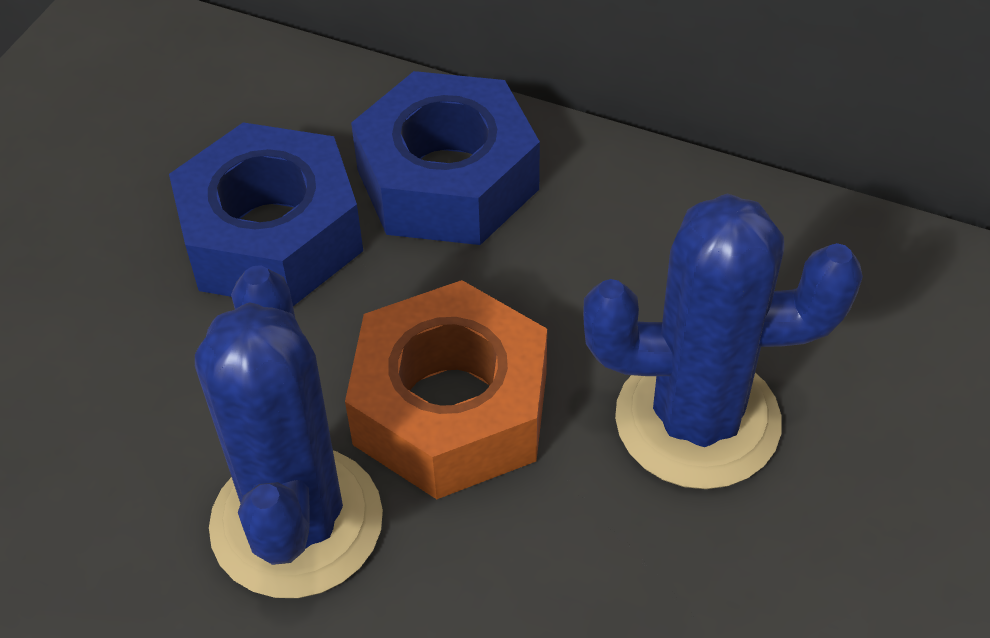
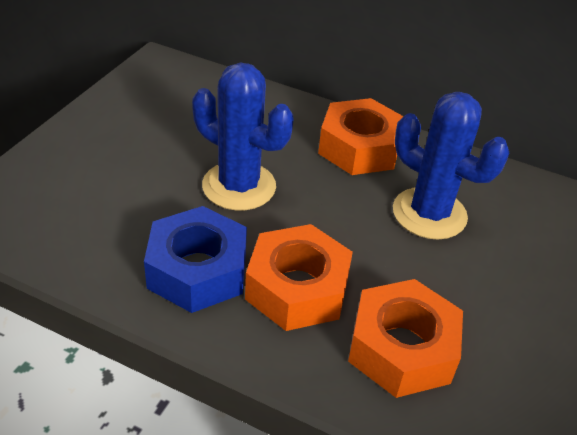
blue nut: [169,122,363,306] [351,71,540,245] = 2 -> [144,206,247,313] = 1
orange nut: [345,280,547,499] = 1 -> [245,224,353,331] [318,98,404,175] [348,279,463,398] = 3

